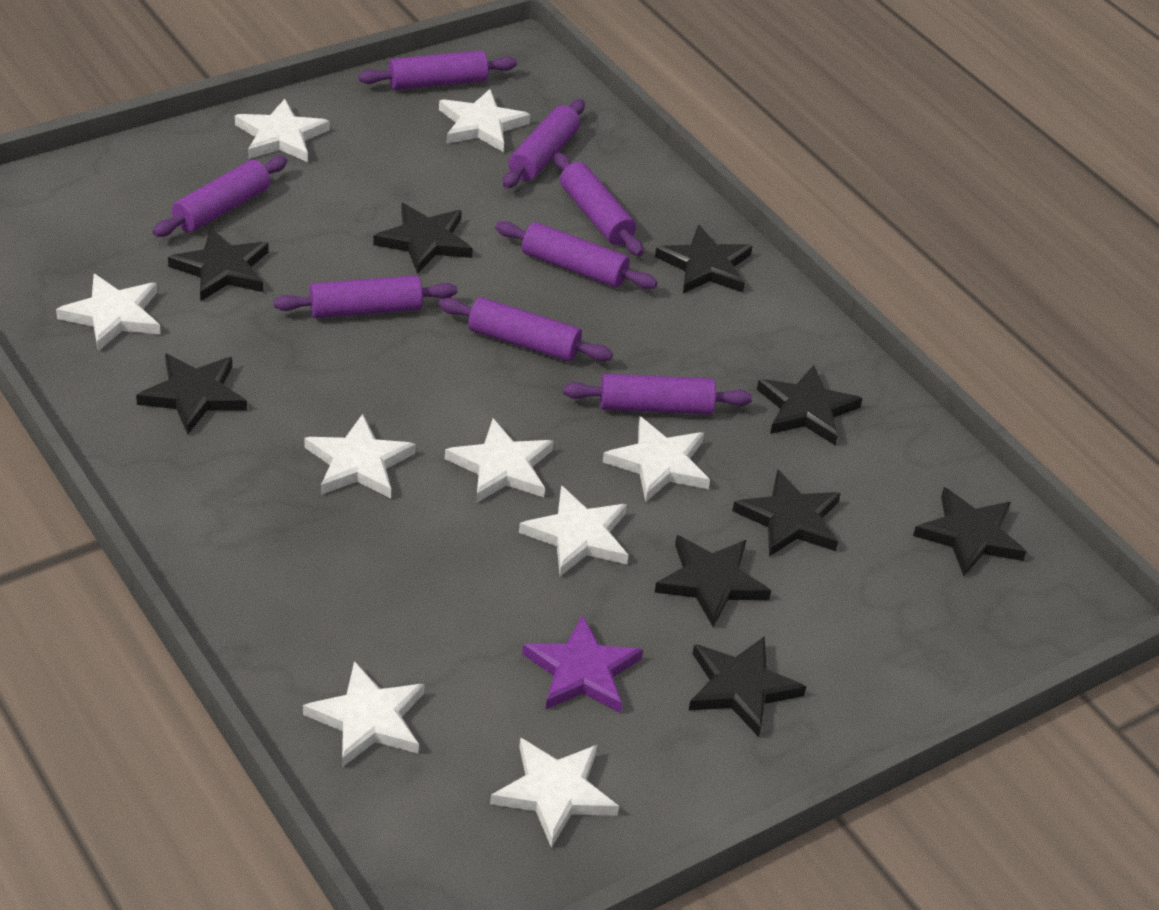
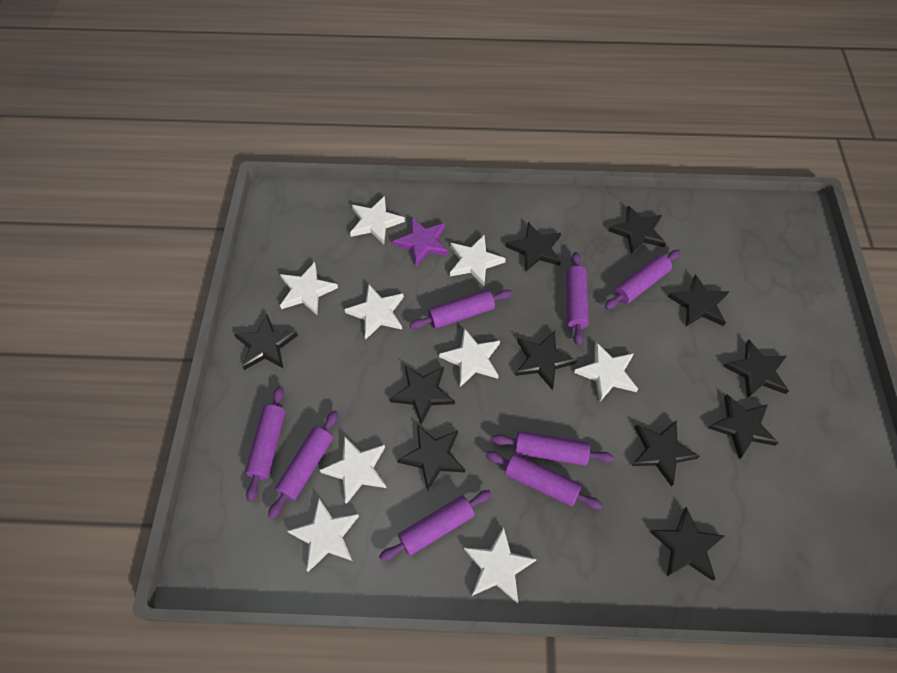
black star: [136,353,247,434] [168,227,269,302] [373,203,473,274] [655,225,752,294] [655,535,771,628] [688,636,806,737] [732,469,841,557] [757,365,863,446] [913,487,1027,576] = 9 -> [234,315,298,370] [389,365,455,425] [397,425,465,492] [506,222,561,272] [515,331,577,390] [608,206,666,255] [632,420,700,486] [650,507,724,581] [668,274,729,327] [708,394,779,459] [723,340,789,399] = 11

